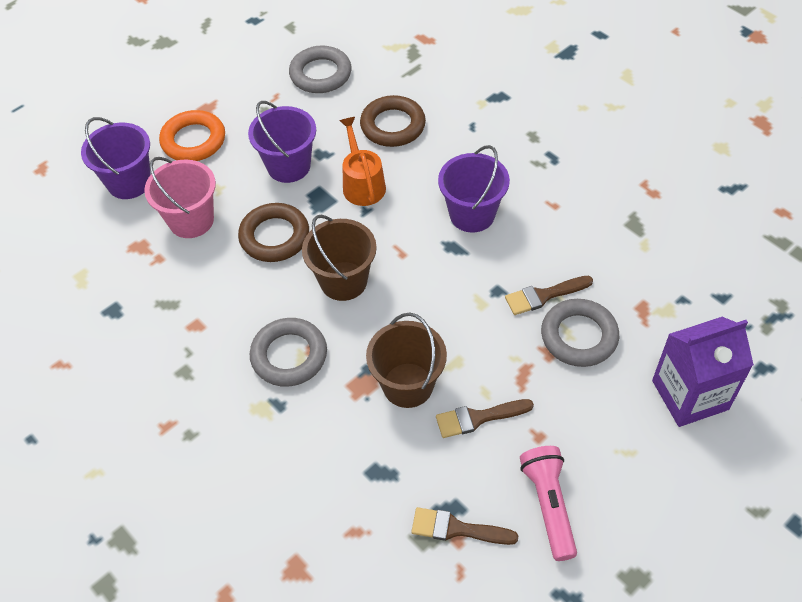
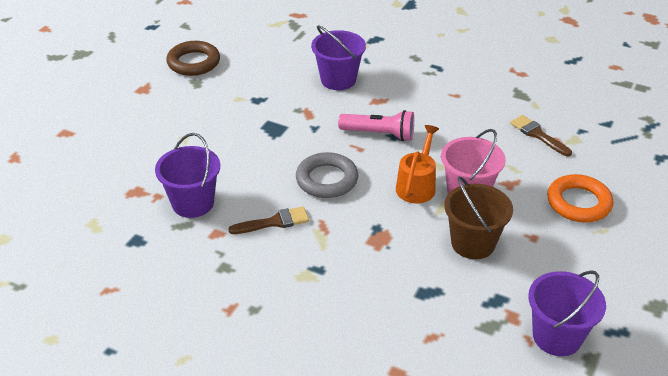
brown brush: [411,507,518,545] [436,399,534,438] [505,276,593,315] = 3 -> [228,206,309,234] [510,115,572,156] = 2
brown bucket: [302,215,377,301] [366,313,447,408] = 2 -> [444,176,513,259] = 1
brown ring: [238,203,309,262] [360,95,426,147] = 2 -> [166,41,220,76] = 1
grey ring: [250,318,327,387] [289,46,351,93] [541,299,619,367] = 3 -> [296,152,358,198] = 1
purple carton: [652,317,754,427] = 1 -> none = 0

